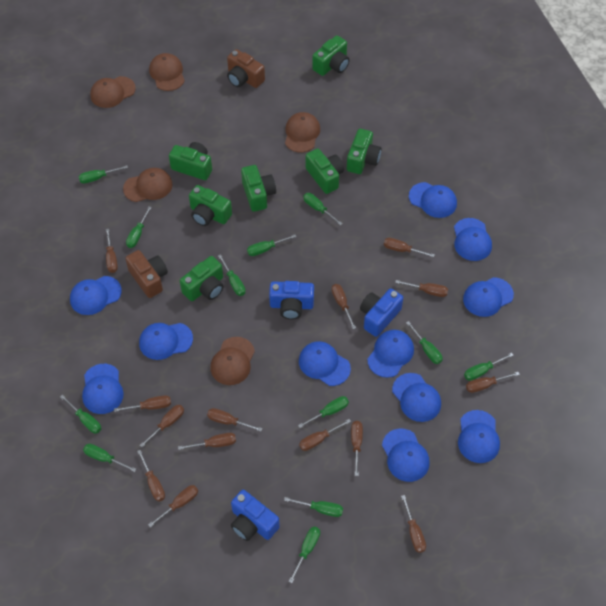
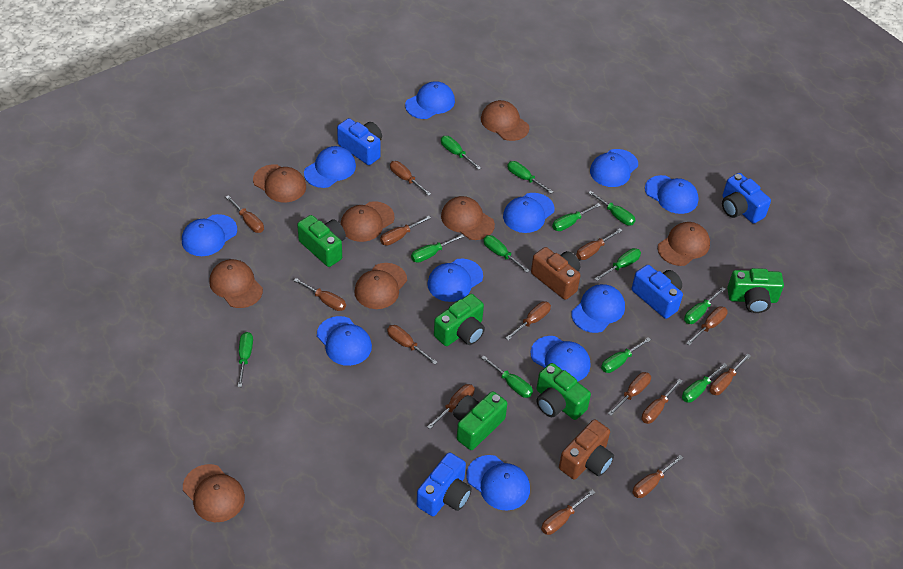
blue camera: [231,490,280,541] [269,281,314,319] [360,288,403,337] = 3 -> [337,118,382,165] [417,452,472,516] [632,265,683,319] [722,173,771,224] = 4
brown cap: [90,76,136,108] [123,168,173,202] [149,53,185,91] [210,337,255,385] [285,112,320,153] = 5 -> [183,464,245,522] [209,259,263,308] [253,164,306,202] [340,201,394,242] [354,263,407,309] [441,196,495,240] [481,100,529,141] [658,222,710,266] = 8
green camera: [169,142,212,180] [180,256,223,301] [189,185,232,226] [241,165,276,212] [306,148,344,194] [312,35,350,76] [347,129,381,174] = 7 -> [297,215,346,267] [434,294,485,346] [453,391,507,450] [536,363,591,420] [727,268,784,313] = 5

